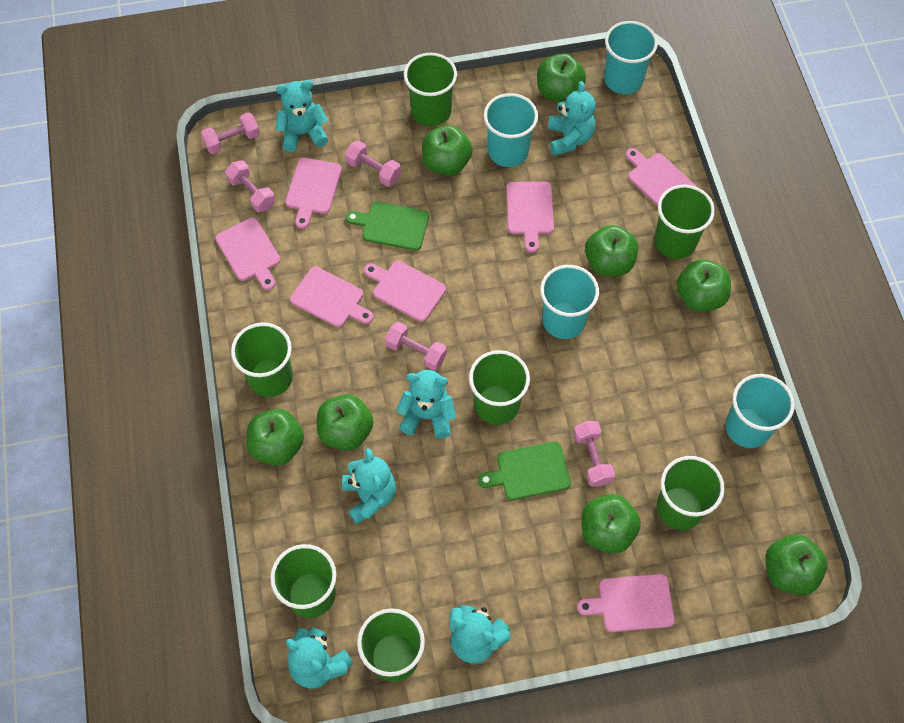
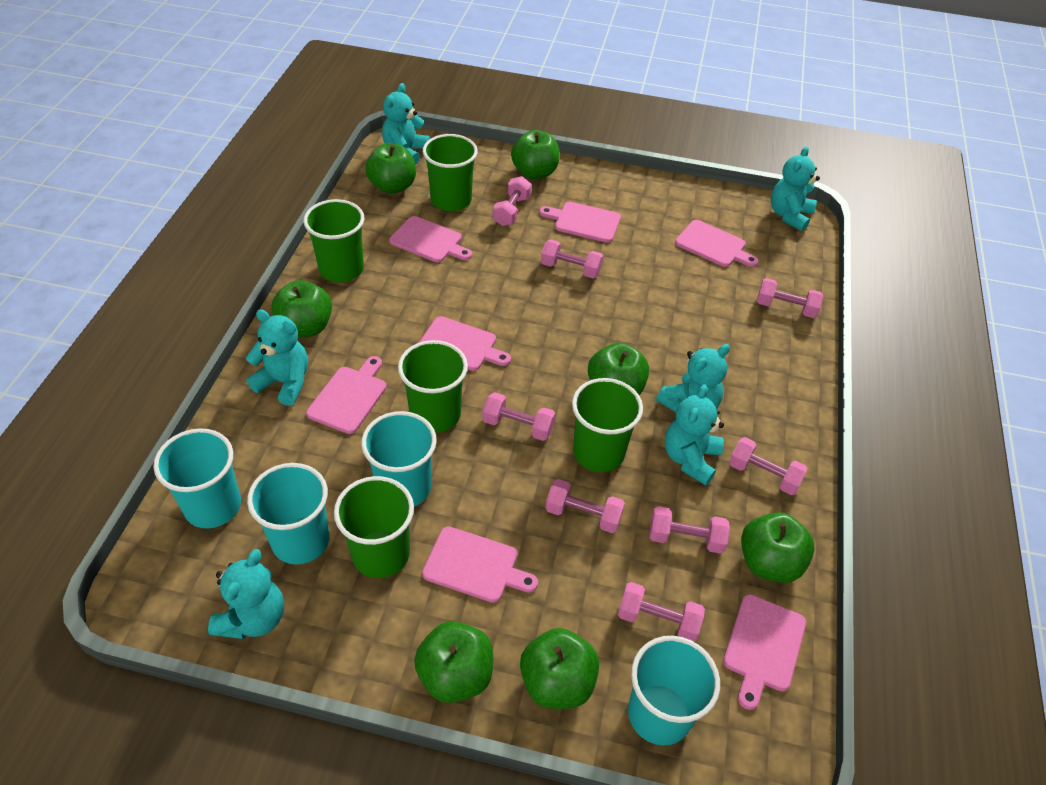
green apple: [246,409,304,465] [317,394,373,451] [422,125,473,176] [537,53,586,102] [581,494,641,554] [585,225,638,276] [676,259,731,312] [765,534,828,595] = 8 -> [271,280,332,338] [365,143,416,194] [414,621,493,703] [511,130,560,179] [520,628,599,709] [588,343,649,395] [741,512,815,583] = 7
green cup: [231,322,293,397] [270,544,337,618] [357,608,425,682] [404,53,457,126] [469,350,530,425] [654,185,715,259] [657,456,725,530] = 7 -> [303,199,364,282] [334,476,414,578] [398,340,468,433] [423,134,478,211] [572,378,643,472] = 5
green cutting board: [346,202,429,251] [478,442,571,500] = 2 -> none = 0
pink dumbbell: [201,112,260,154] [225,160,275,213] [345,140,401,187] [385,322,447,371] [573,421,615,487] = 5 -> [482,392,556,441] [493,176,532,226] [541,240,603,278] [546,479,625,533] [618,582,705,642] [650,506,730,554] [729,437,808,495] [757,278,823,318] = 8

